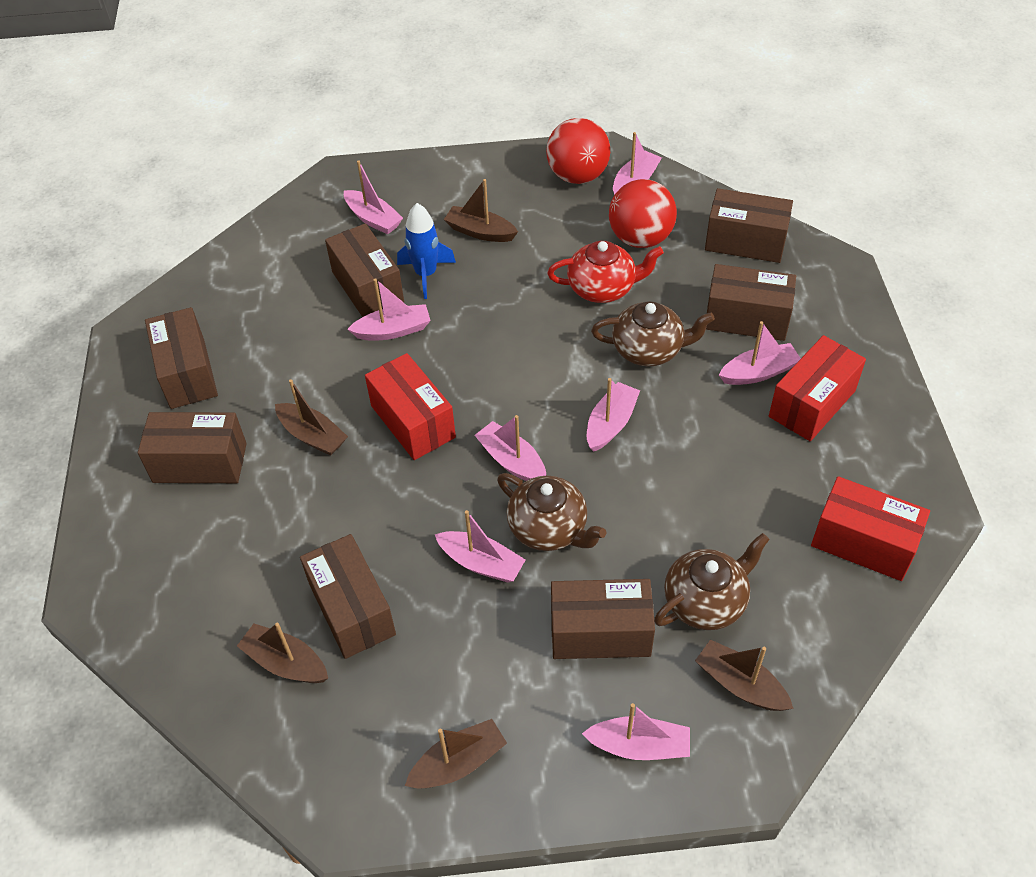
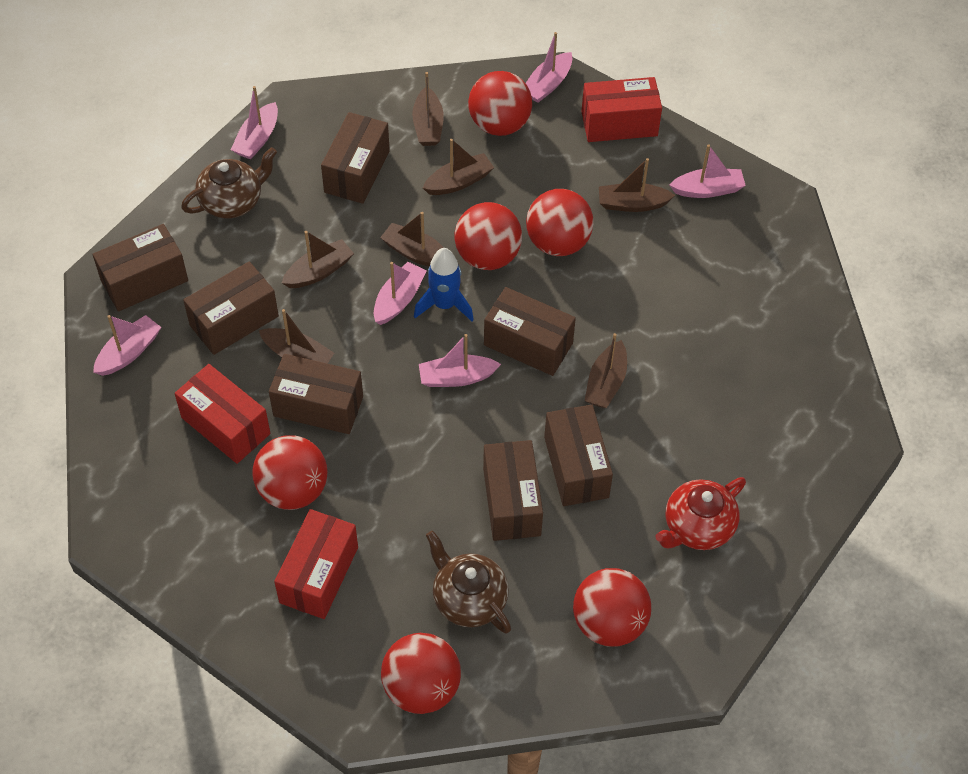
brown boat: [237,623,328,683] [275,379,348,456] [405,719,507,788] [444,179,518,242] [695,640,794,711] = 5 -> [259,309,334,364] [282,231,354,288] [380,212,444,267] [412,72,444,146] [423,139,494,195] [585,333,627,408] [599,158,675,212] = 7
brown teapot: [497,473,606,551] [591,301,715,366] [654,533,770,630] = 3 -> [181,147,277,218] [426,531,511,633] = 2
pink boat: [344,160,403,235] [347,278,431,340] [435,510,526,583] [474,415,546,481] [582,703,690,760] [587,378,640,452] [613,132,662,195] [719,321,801,385] = 8 -> [93,315,161,376] [231,86,278,160] [374,262,426,325] [419,334,501,387] [526,32,572,103] [669,144,746,198] = 6
red ball: [546,118,610,184] [609,179,677,248] = 2 -> [252,435,328,510] [381,633,461,714] [455,202,522,270] [468,71,532,136] [526,189,593,256] [573,568,651,647] = 6

